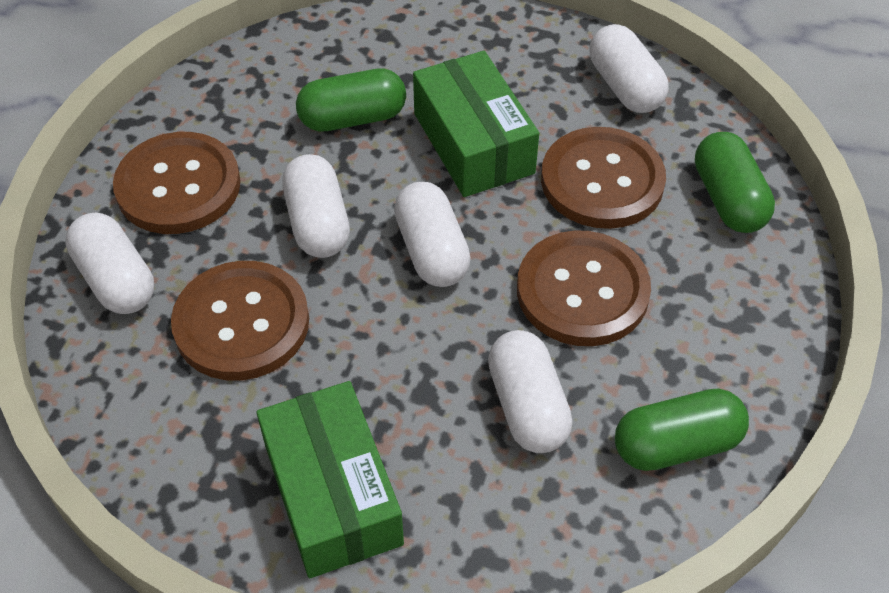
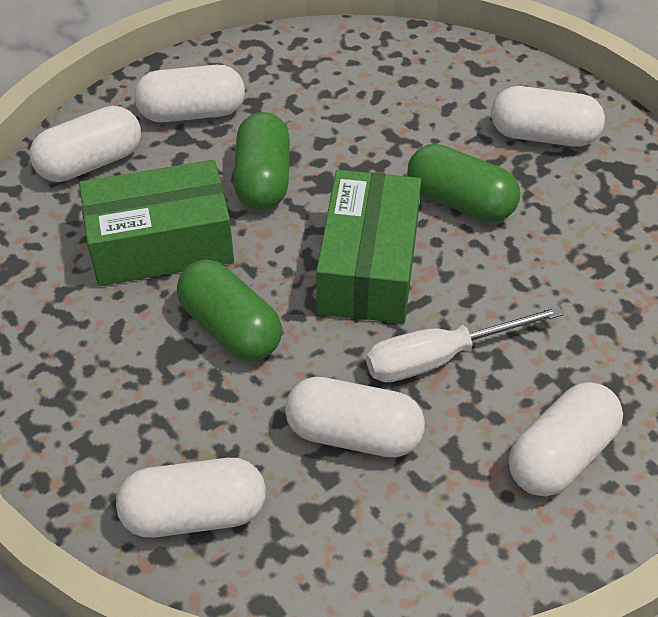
brown button: [113,132,241,234] [171,261,309,381] [517,230,651,346] [541,127,666,229] = 4 -> none = 0
white capsule: [65,213,154,314] [282,154,350,258] [394,182,471,287] [488,330,573,453] [589,24,669,113] = 5 -> [30,106,141,182] [116,458,266,538] [134,65,245,122] [285,377,425,458] [491,86,605,147] [509,382,623,496] = 6
white screwdriver: none = 0 -> [366,305,564,382] = 1

